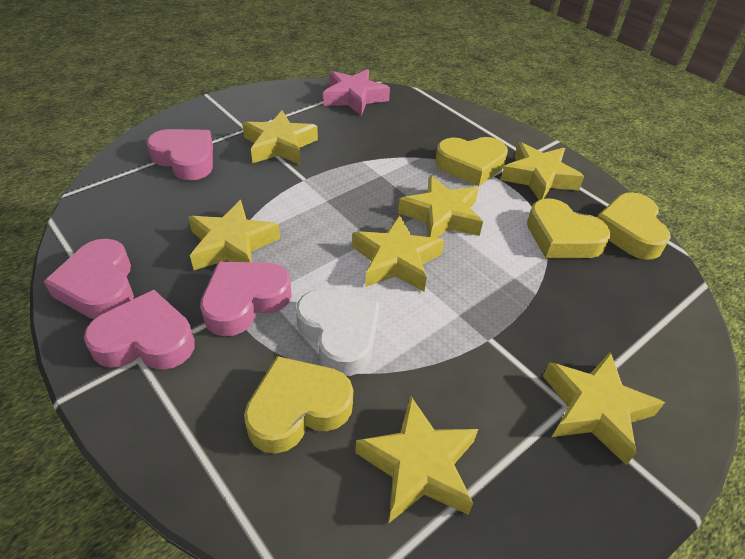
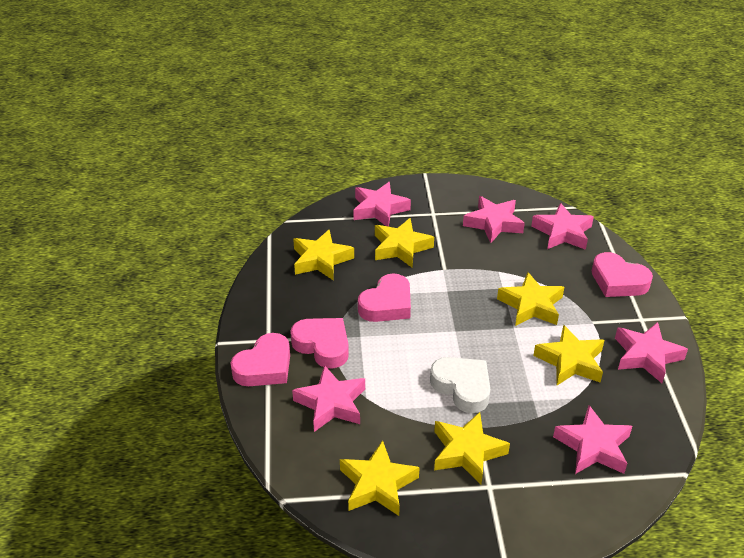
pink star: [323,69,390,116] = 1 -> [292,365,365,432] [353,182,411,227] [463,196,525,243] [531,203,594,250] [553,405,632,474] [615,322,688,383] = 6
yellow heart: [244,356,353,454] [435,137,508,186] [527,198,611,258] [597,192,671,260] = 4 -> none = 0
yellow star: [188,200,280,270] [242,110,318,165] [352,215,444,292] [355,395,478,523] [398,175,483,238] [501,142,584,200] [543,351,665,465] = 7 -> [293,229,354,280] [340,440,420,516] [375,218,434,268] [434,412,510,484] [497,272,564,326] [533,325,605,385] = 6

